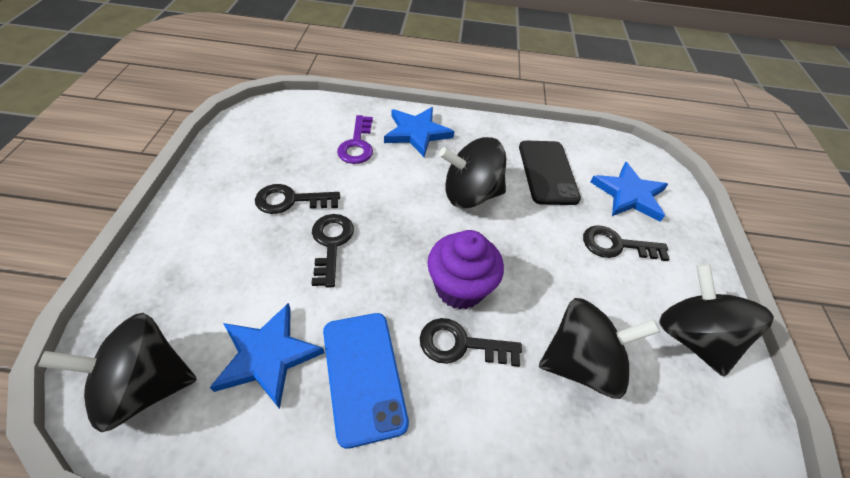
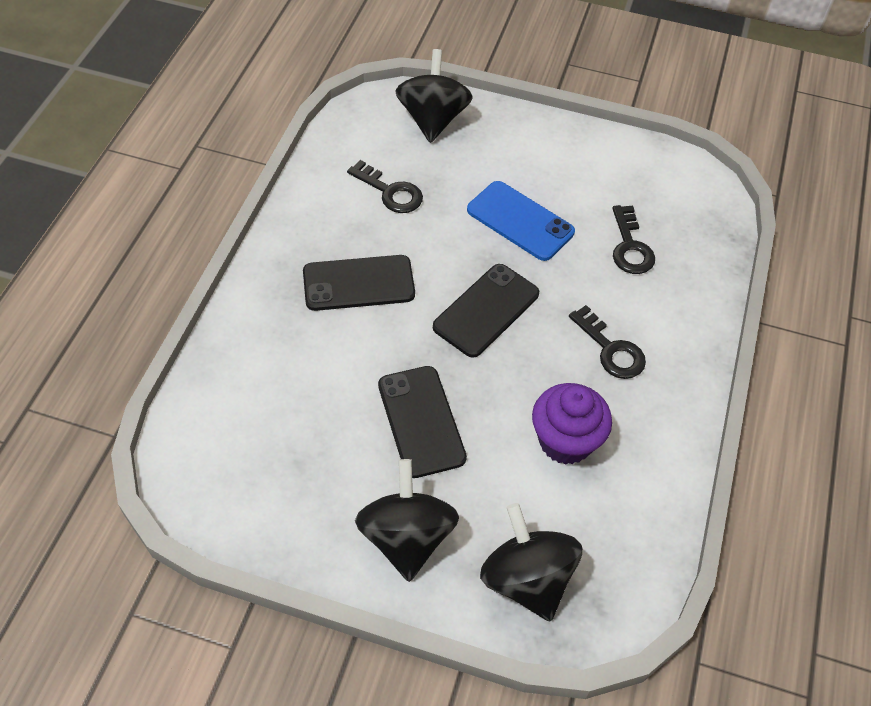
black key: [255,184,340,214] [312,214,354,288] [420,318,522,367] [583,225,669,261] = 4 -> [347,160,423,213] [569,305,646,379] [612,205,655,274] = 3
black phone: [519,140,581,205] = 1 -> [303,255,415,311] [378,366,467,478] [433,264,539,358] = 3
black spinning top: [38,313,197,432] [439,137,506,208] [539,298,660,399] [659,264,774,376] = 4 -> [355,459,459,582] [395,49,473,143] [480,503,582,622] = 3
blue star: [210,303,324,409] [384,107,455,157] [591,162,668,222] = 3 -> none = 0
purple key: [337,115,373,164] = 1 -> none = 0

